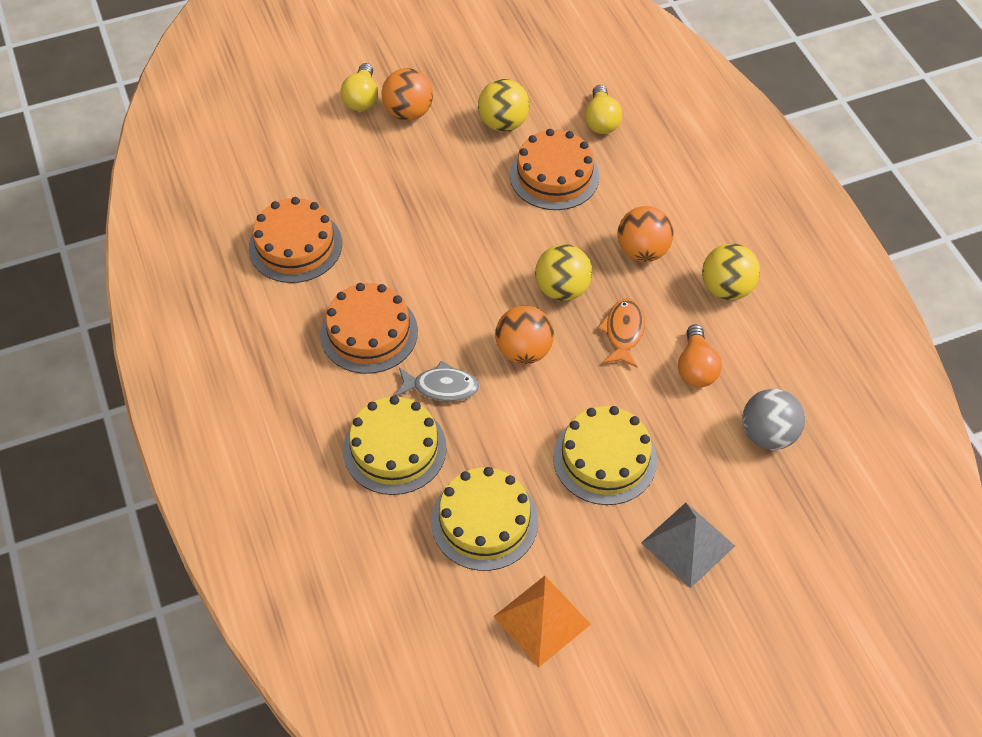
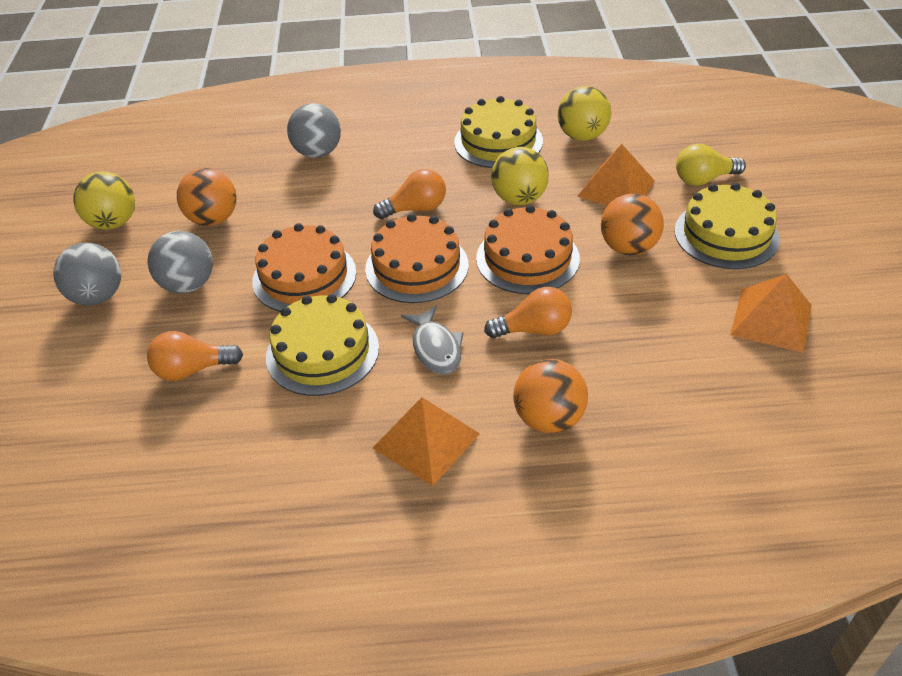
grey ball: [742,389,805,450] = 1 -> [53,243,121,305] [148,231,213,293] [287,103,341,158] = 3
grey pyramid: [641,503,735,588] = 1 -> none = 0
orange fish: [597,298,645,368] = 1 -> none = 0
orange light bulb: [678,324,722,387] = 1 -> [147,331,243,381] [373,169,446,219] [484,287,572,338] = 3
orange pyramid: [493,576,591,667] = 1 -> [373,397,480,486] [577,144,655,206] [730,274,812,353] = 3
yellow light bulb: [341,63,378,111] [584,85,622,134] = 2 -> [676,144,746,186] = 1

